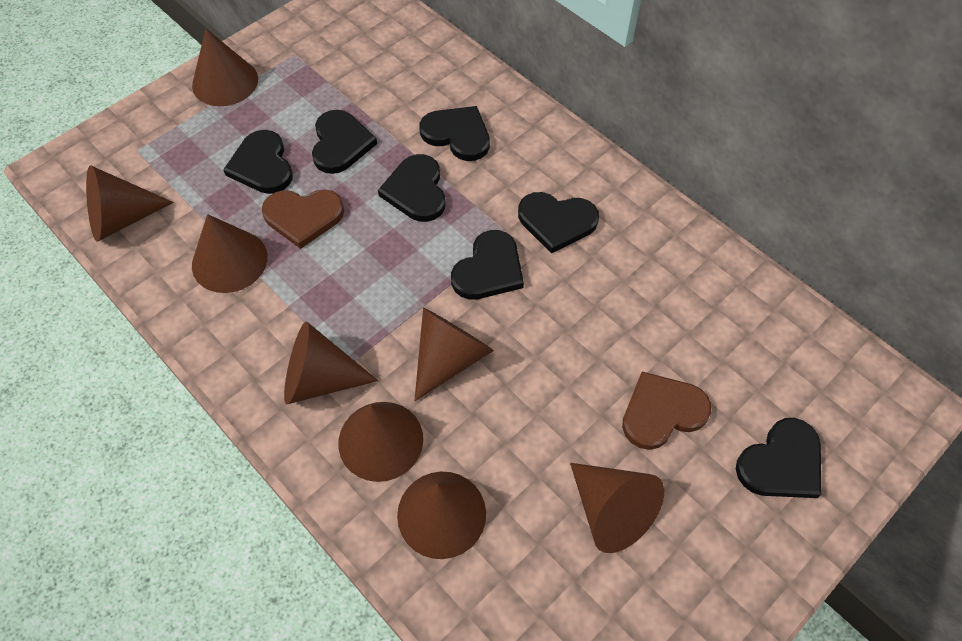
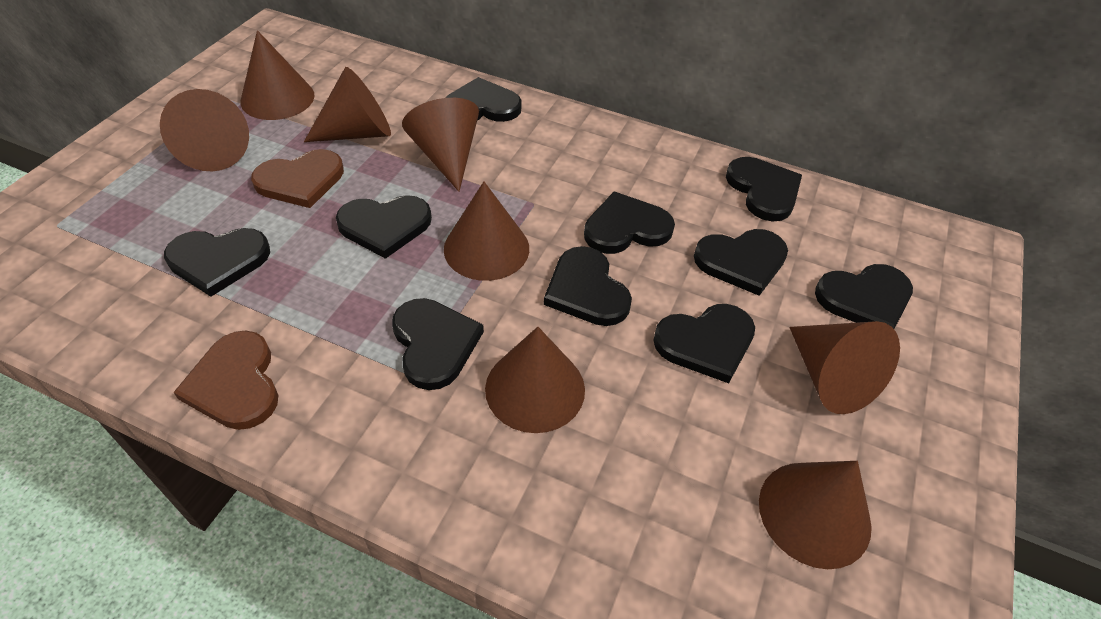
black heart: [223,130,293,194] [312,110,377,174] [378,154,446,222] [419,106,490,161] [451,230,524,300] [518,192,599,254] [736,418,821,498] = 7 -> [164,228,270,297] [336,195,432,259] [392,298,484,390] [445,77,521,122] [544,246,632,326] [584,192,675,254] [653,304,755,383] [694,229,788,296] [726,157,802,222] [815,264,913,329] = 10

